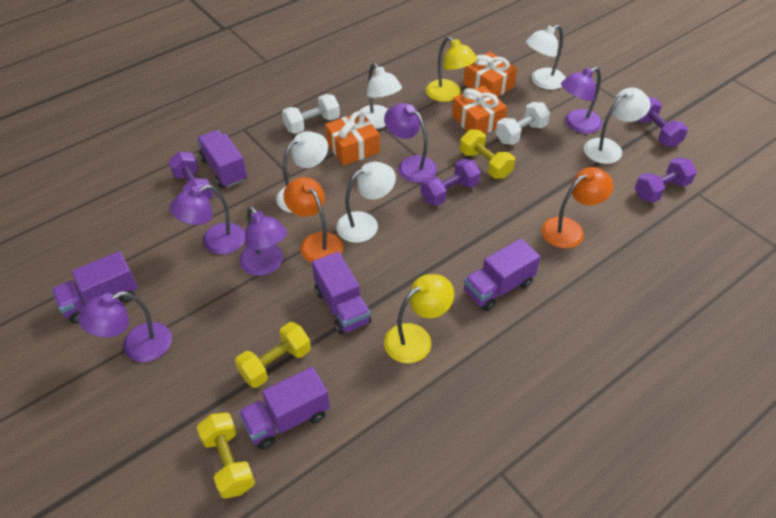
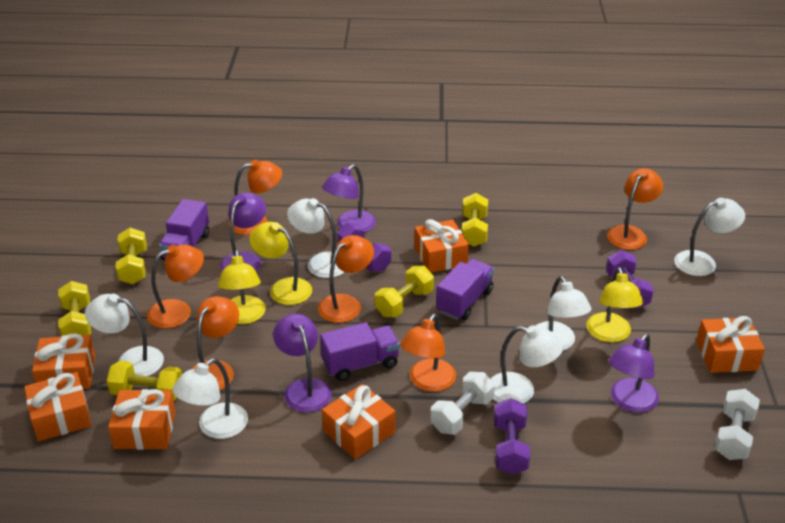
orange gift: [325,111,380,166] [452,86,507,134] [463,51,517,97] = 3 -> [24,372,92,441] [32,333,95,389] [108,389,176,450] [322,384,396,459] [414,219,469,273] [696,316,765,373] = 6
orange lamp: [284,177,343,263] [542,167,613,248] = 2 -> [147,244,204,329] [190,296,239,391] [229,160,282,235] [318,235,374,323] [401,314,456,392] [607,168,663,250] = 6
purple dumbbell: [168,151,213,200] [420,159,481,206] [635,157,697,203] [638,97,688,147] = 4 -> [337,223,391,272] [494,398,530,475] [606,250,654,309] = 3
purple lamp: [78,291,172,362] [169,185,245,255] [239,206,287,276] [384,103,437,183] [561,67,602,134] = 5 -> [220,192,266,272] [273,314,332,412] [322,164,376,233] [609,333,659,413] = 4
purple truck: [52,251,138,324] [197,130,247,188] [238,367,330,450] [312,252,371,335] [464,238,541,311] = 5 -> [159,199,209,260] [320,322,400,381] [436,259,494,320] = 3
white lamp: [276,131,328,213] [336,162,396,243] [359,63,402,129] [526,25,566,90] [584,87,651,164] = 5 -> [85,294,164,376] [172,358,248,439] [287,198,344,278] [491,325,564,404] [535,276,591,351] [674,198,745,276] = 6
yellow dumbbell: [197,412,255,499] [235,322,311,388] [460,129,515,179] = 3 -> [58,281,91,336] [107,361,182,400] [115,228,147,284] [375,266,434,317] [462,193,488,247] = 5
yellow lamp: [384,274,454,363] [426,37,477,102] = 2 -> [218,250,266,324] [249,222,312,305] [586,267,643,342] = 3

